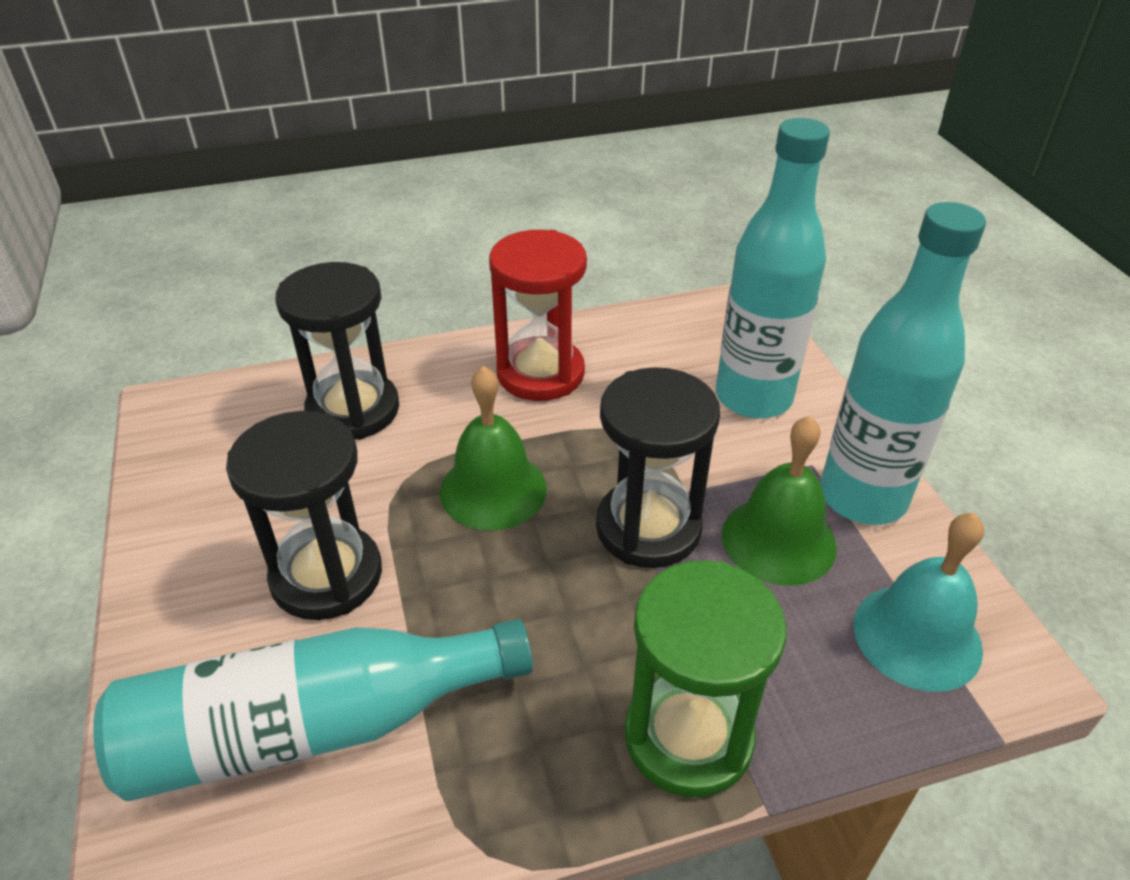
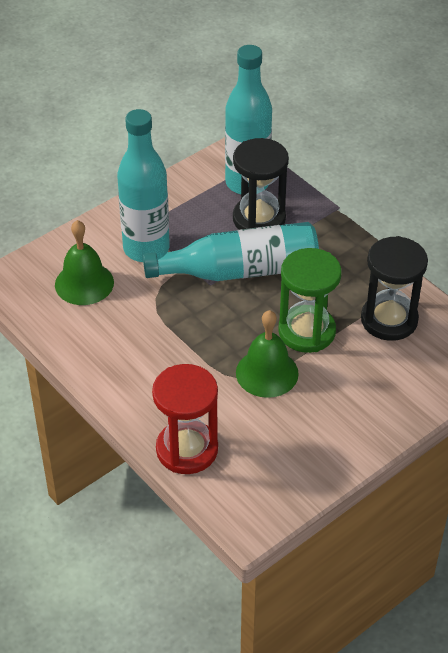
black hourglass: [226,411,382,620] [275,262,399,440] [596,367,720,568] = 3 -> [233,138,289,230] [361,236,428,341] = 2
turquoise bell: [854,513,984,692] = 1 -> none = 0

